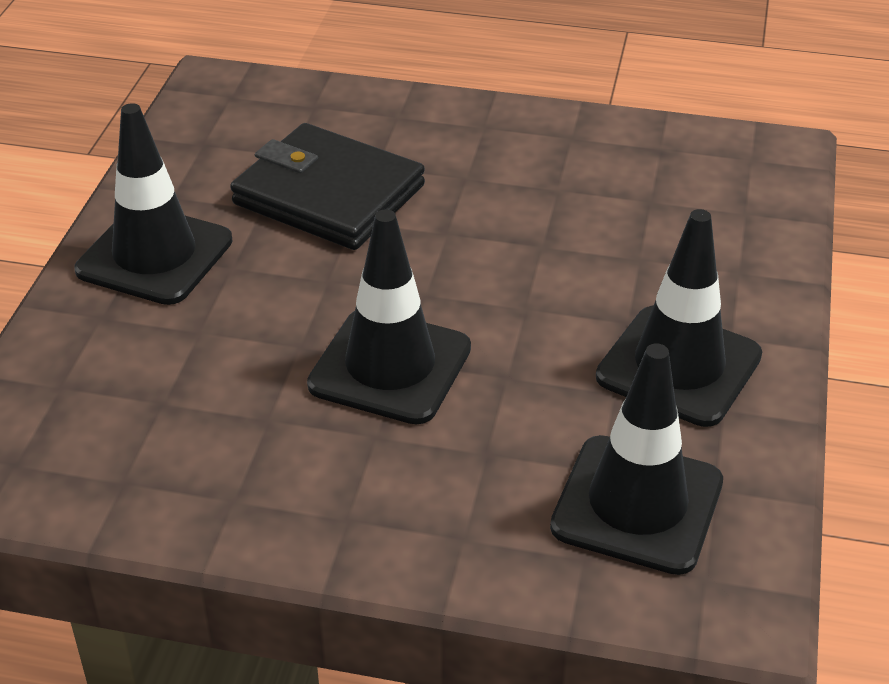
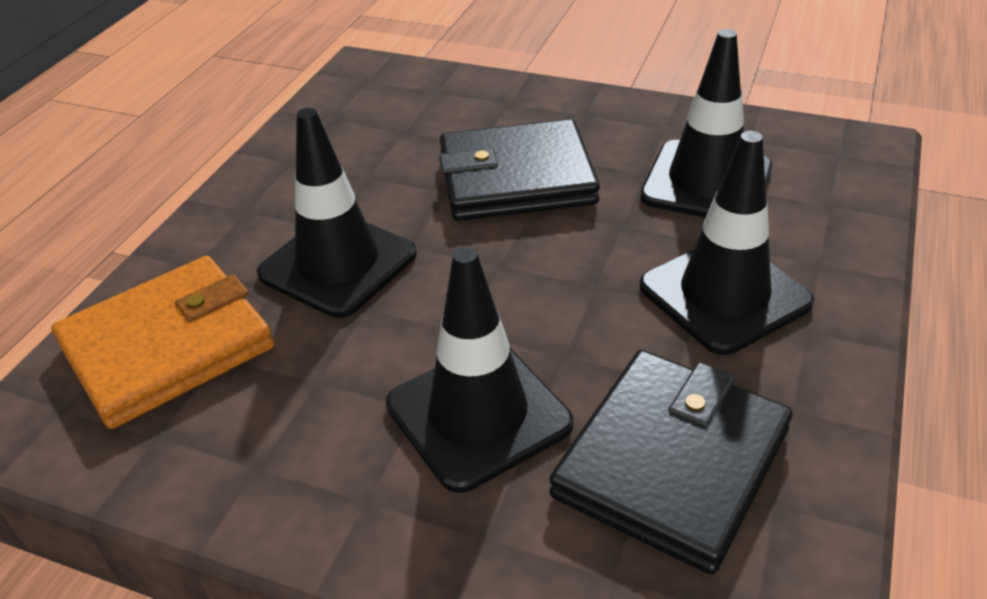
black wallet: [230,123,425,250] = 1 -> [439,119,600,221] [549,350,792,575] = 2
orange wallet: none = 0 -> [51,256,274,429] = 1

